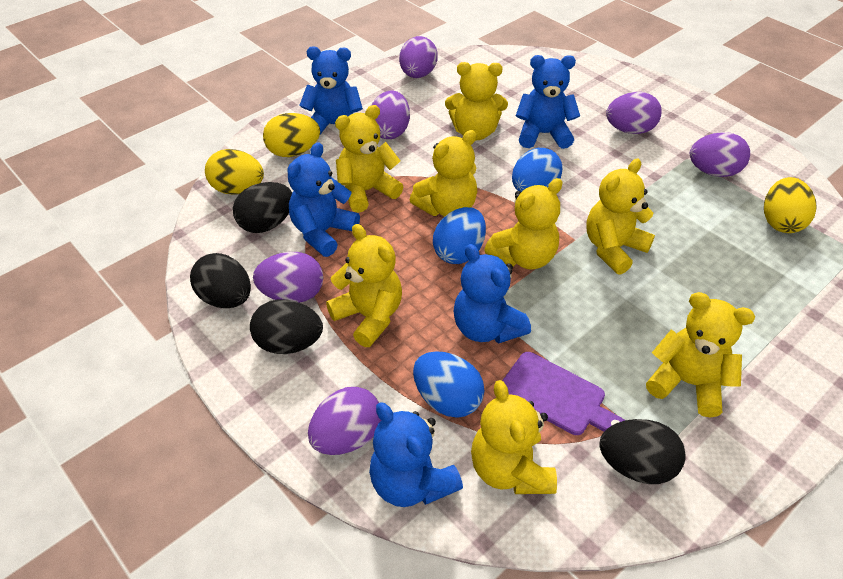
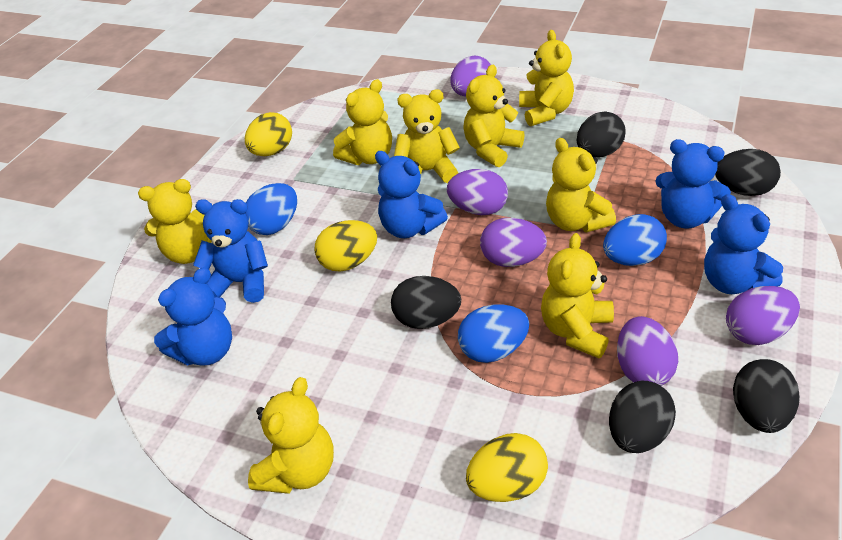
black egg: [190,253,251,308] [233,182,292,233] [250,299,323,354] [599,419,686,484] = 4 -> [391,276,461,329] [577,111,626,157] [609,381,676,453] [715,149,781,196] [733,359,800,433] = 5
purple cutting board: [502,352,625,435] = 1 -> none = 0
purple egg: [253,252,323,303] [308,387,381,455] [371,91,410,139] [399,36,438,78] [606,92,662,134] [690,132,750,177] = 6 -> [447,169,508,215] [450,55,491,97] [480,218,547,267] [617,316,678,386] [726,286,800,345] = 5

